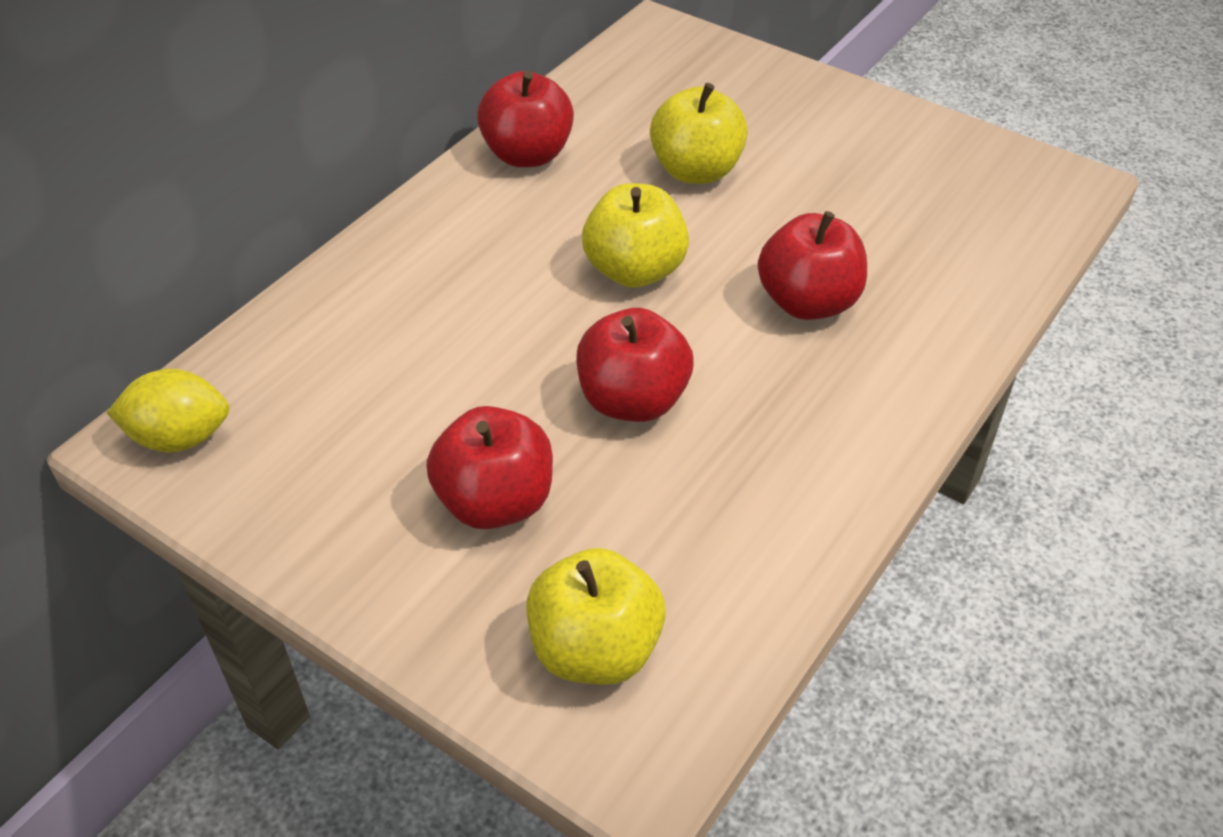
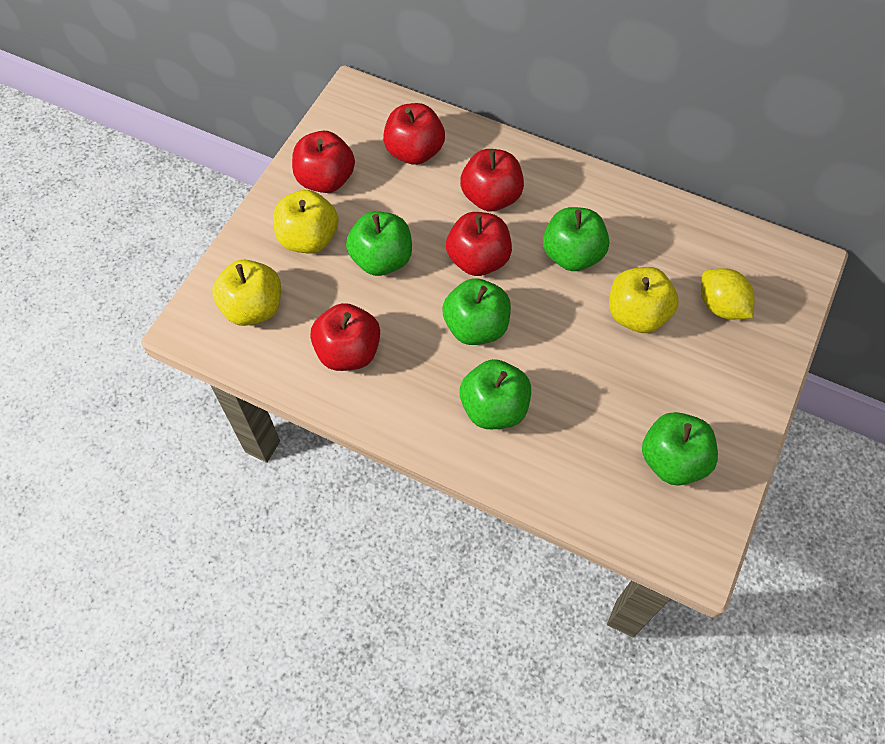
green apple: none = 0 -> [346,211,412,276] [442,278,511,345] [460,359,531,429] [543,207,609,271] [642,412,718,486] = 5
red apple: [427,406,553,529] [477,71,574,167] [576,308,693,422] [758,211,867,320] = 4 -> [292,131,355,193] [310,303,380,371] [383,103,445,165] [446,212,512,276] [460,149,524,211] = 5

